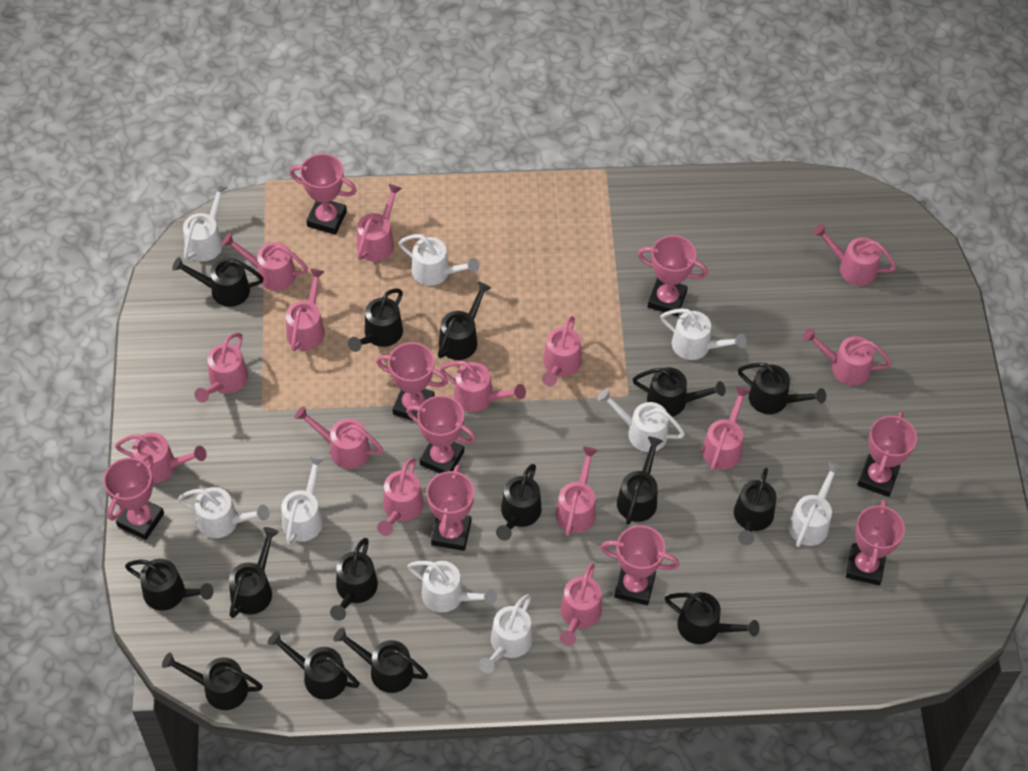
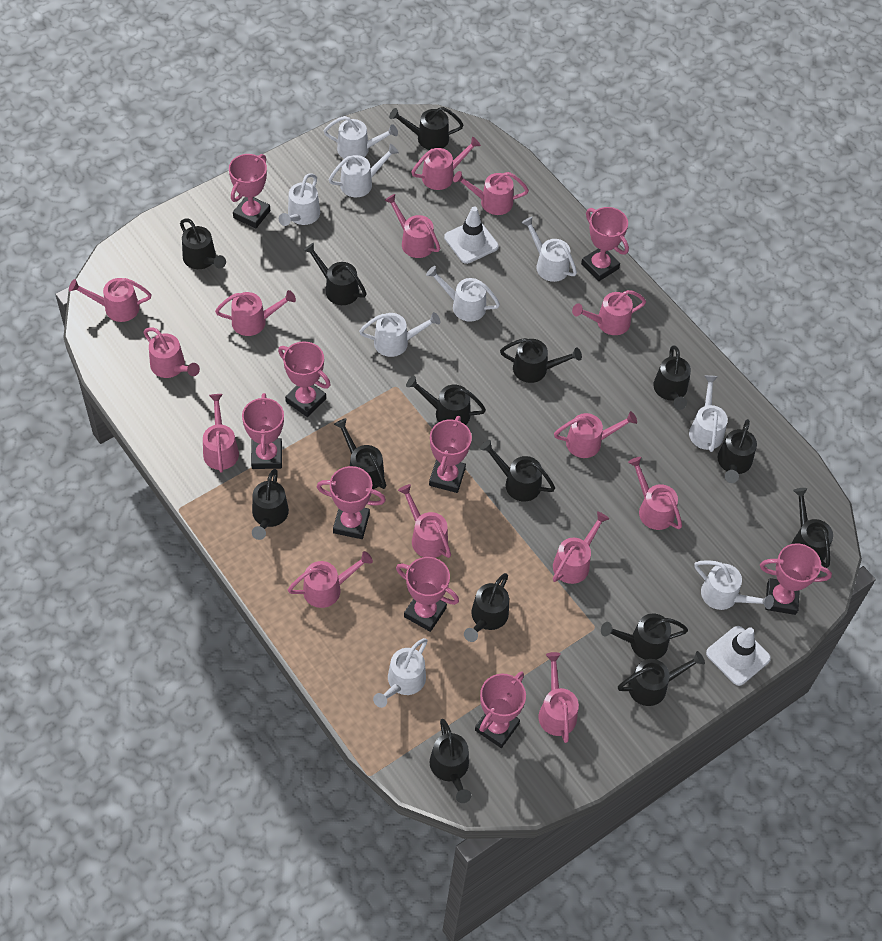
white traffic cone: none = 0 -> [444,207,499,264] [706,626,771,686] = 2

